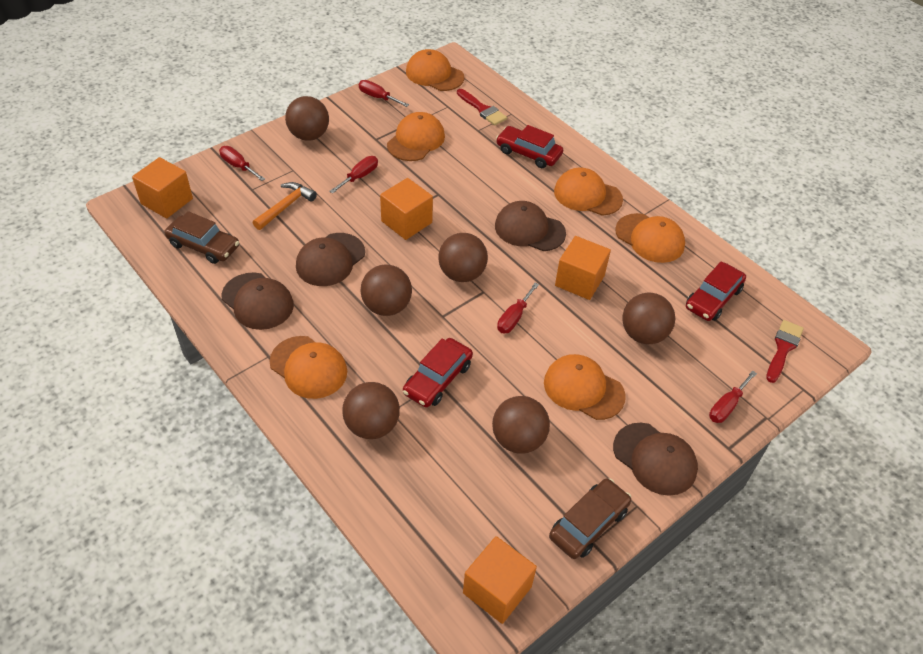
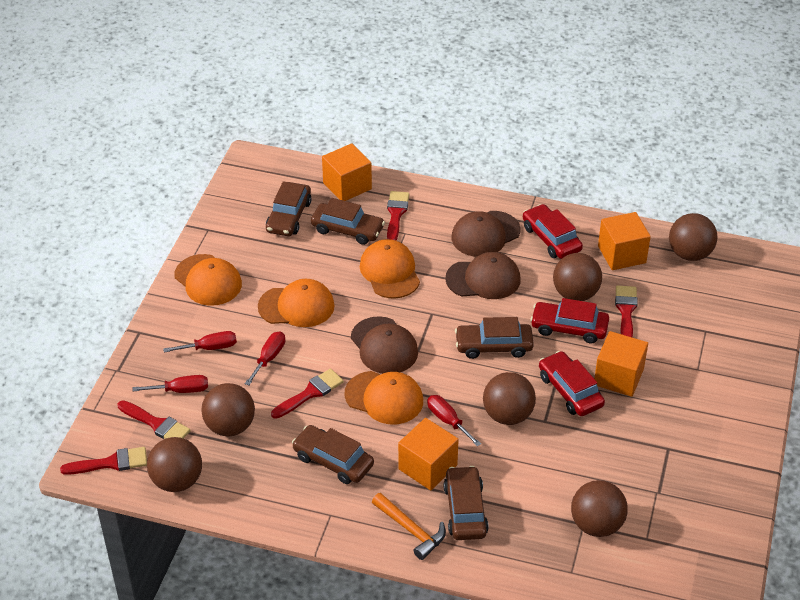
brown cap: [222,273,294,330] [296,233,365,286] [495,201,566,251] [613,423,698,496] = 4 -> [351,316,418,374] [445,252,521,299] [452,211,520,257] = 3
brown car: [164,211,239,264] [549,478,631,559] = 2 -> [266,181,312,236] [292,425,374,484] [311,198,385,245] [444,466,489,540] [455,317,534,359] = 5
orange cap: [269,336,347,399] [387,112,445,161] [406,49,464,91] [544,354,626,420] [554,167,623,216] [615,213,685,263] = 6 -> [175,254,242,306] [258,279,334,327] [345,371,423,424] [360,239,420,299] = 4
red brush: [457,89,507,126] [766,320,804,383] = 2 -> [60,447,147,475] [117,400,191,439] [271,369,344,419] [387,191,410,241] [615,286,638,338] = 5
red screwdriver: [219,146,265,181] [329,156,378,193] [359,80,409,107] [497,283,539,334] [709,371,757,423] = 5 -> [133,375,208,393] [163,331,237,352] [245,331,285,385] [427,395,481,446] = 4

